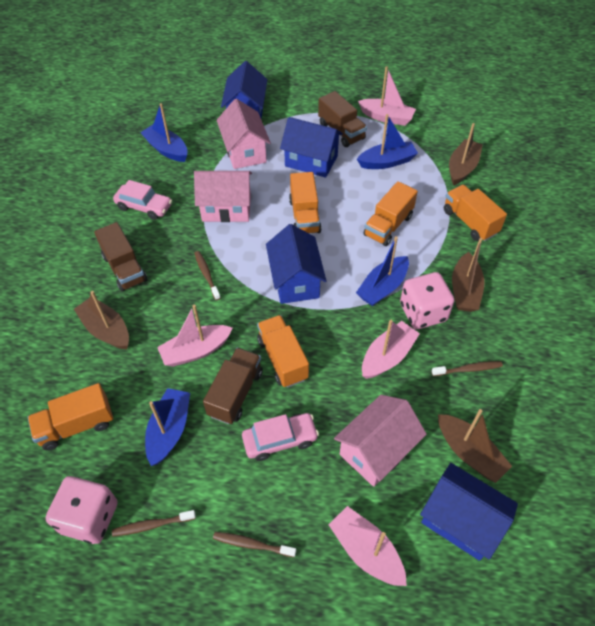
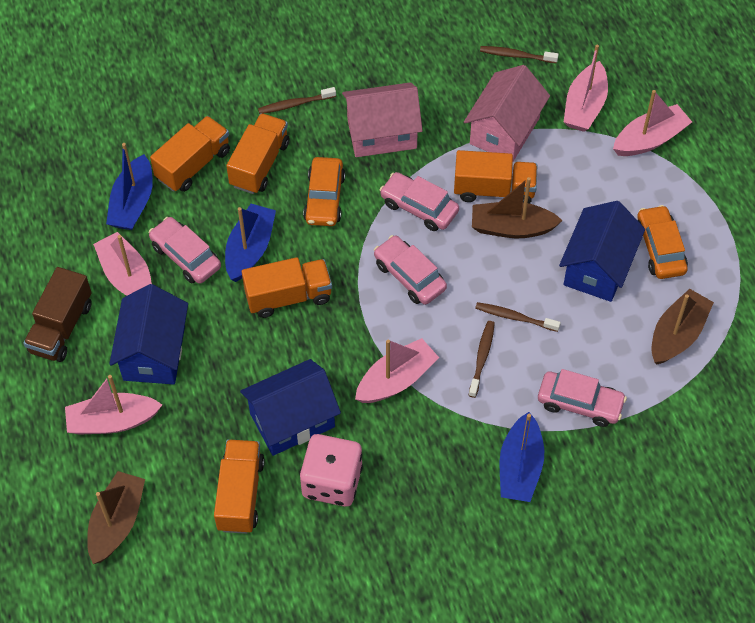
blue boat: [140,103,187,162] [145,388,190,466] [356,236,409,306] [357,114,418,169] = 4 -> [106,143,153,230] [225,204,276,282] [500,412,544,502] = 3
blue house: [221,61,268,118] [266,224,327,304] [280,117,343,178] [420,463,518,561] = 4 -> [109,284,188,384] [240,359,341,456] [559,201,645,302] = 3
brown boat: [74,291,129,349] [438,409,512,483] [449,123,483,185] [452,238,485,312] = 4 -> [87,471,145,564] [472,177,563,238] [652,289,714,365] = 3
brown truck: [94,222,147,292] [203,348,263,424] [318,91,367,147] = 3 -> [23,267,92,362] = 1
orange car: none = 0 -> [303,157,345,226] [637,205,688,279] = 2
pink boat: [157,305,233,367] [328,506,407,586] [358,66,416,126] [362,320,420,379] = 4 -> [65,375,162,435] [93,232,152,296] [355,338,439,403] [564,44,608,132] [613,90,692,156] = 5
pink car: [113,180,172,220] [242,413,319,461] = 2 -> [149,217,221,284] [374,235,447,305] [380,172,459,231] [538,369,627,427] = 4
pink dice: [45,476,118,544] [400,272,454,329] = 2 -> [300,434,363,507] = 1
pink house: [194,171,252,222] [216,98,271,169] [334,395,427,487] = 3 -> [342,82,423,157] [464,65,550,161] = 2

